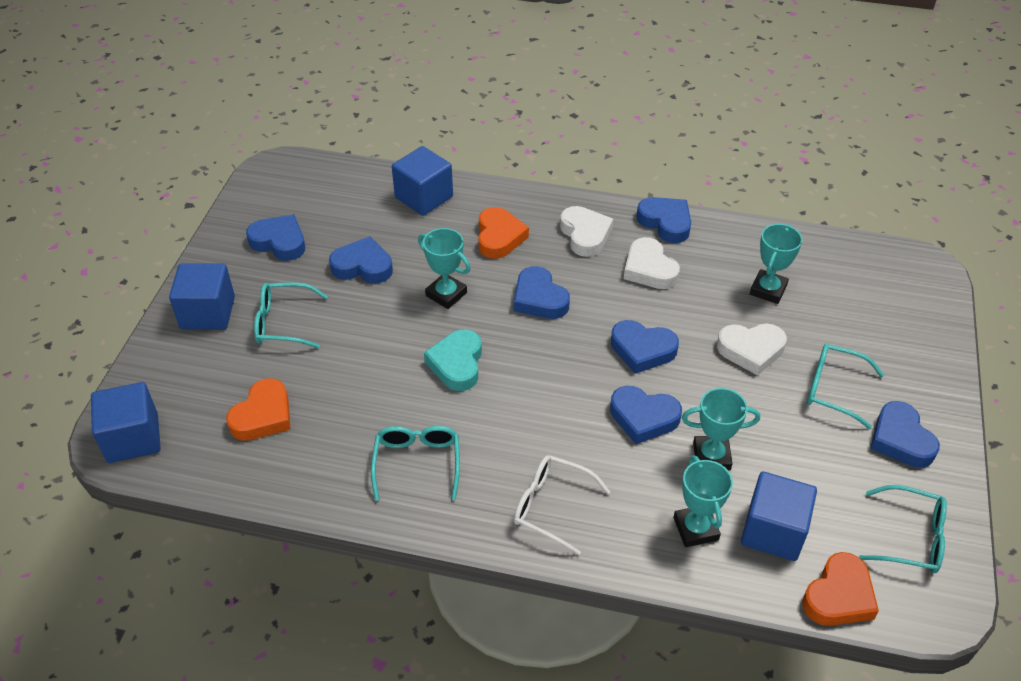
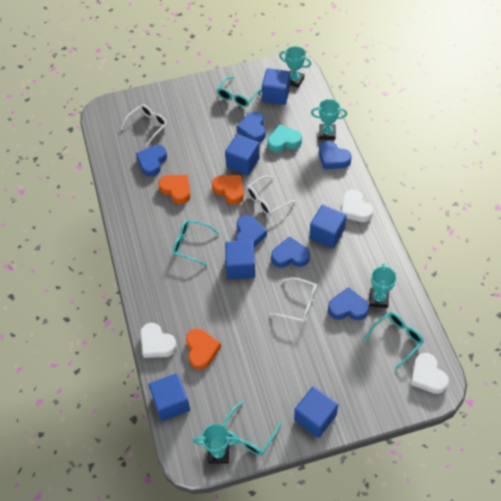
blue cube: [91,382,161,463] [169,263,235,329] [392,146,453,216] [741,471,817,561] = 4 -> [149,373,190,421] [225,134,260,176] [225,241,255,279] [262,68,290,105] [294,386,338,438] [309,205,347,249] = 6
blue heart: [246,214,305,261] [329,236,393,284] [514,266,570,319] [610,386,682,444] [611,320,679,374] [636,197,691,243] [871,401,940,468] = 7 -> [136,145,167,177] [236,112,265,142] [236,215,267,247] [271,236,310,268] [319,141,351,169] [328,287,369,320] = 6
white glasses: [514,455,610,555] = 1 -> [121,104,167,147] [246,176,296,216] [270,277,317,323] = 3

